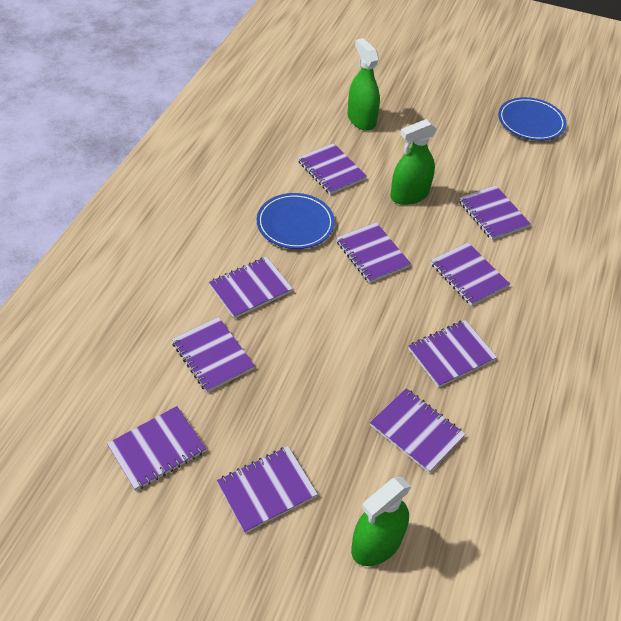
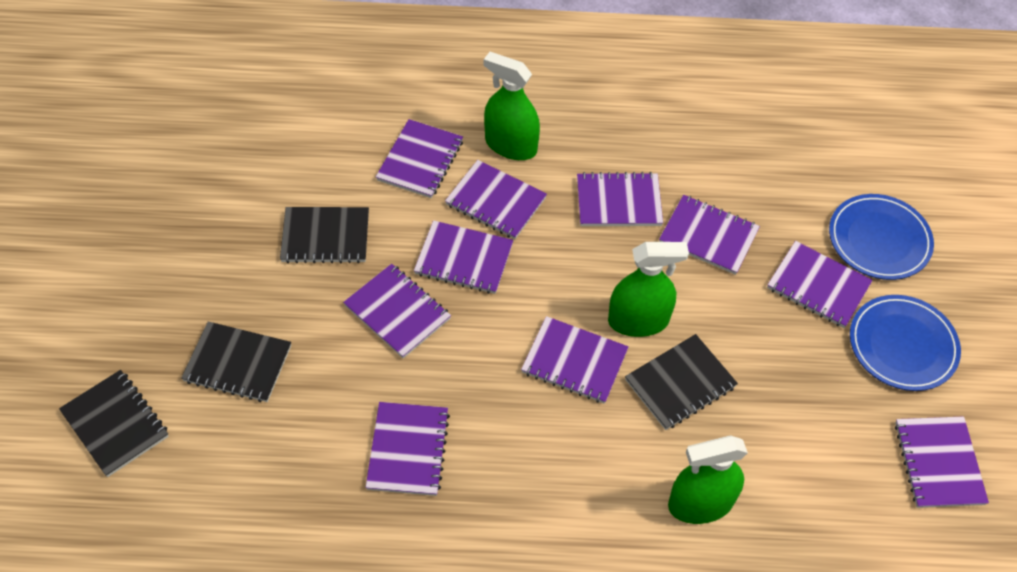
black notebook: none = 0 -> [59,370,169,477] [181,321,291,402] [280,207,369,263] [625,334,738,430] = 4

